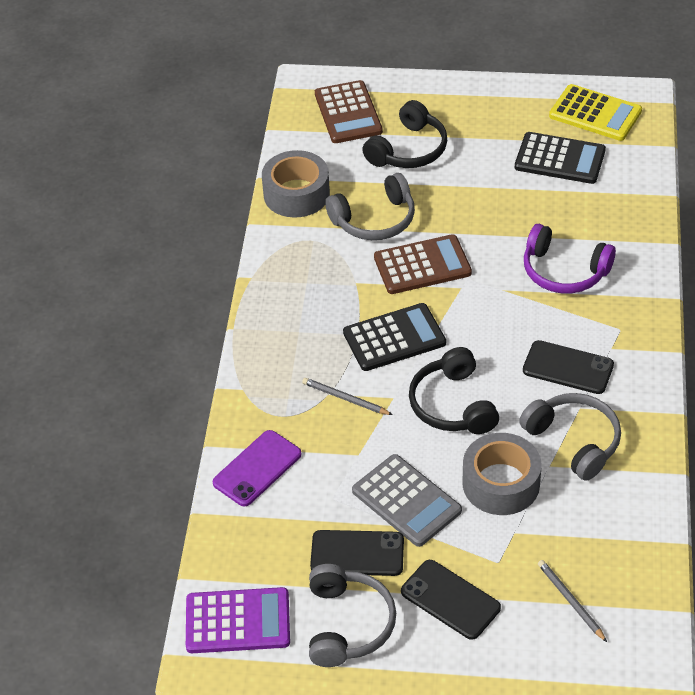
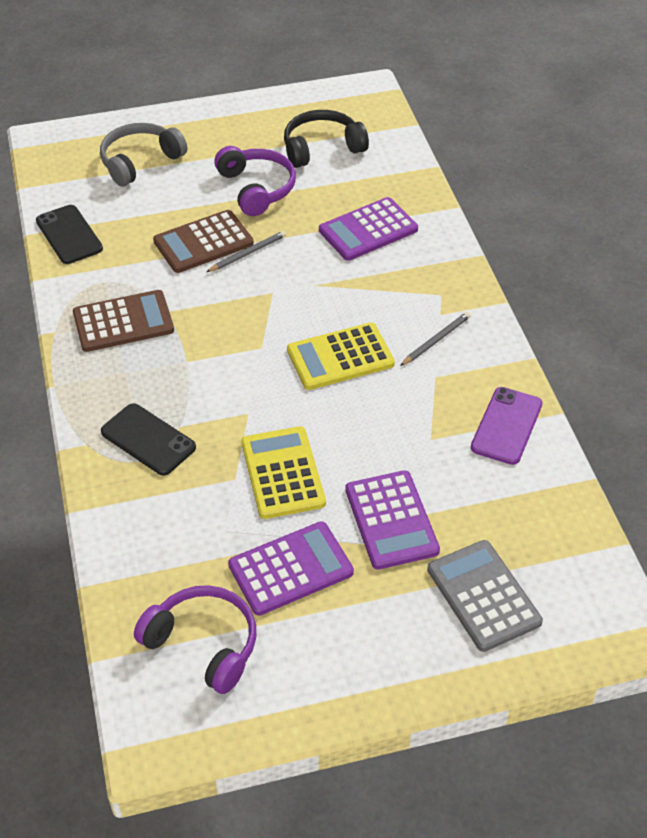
black calculator: [343,303,446,371] [515,132,606,184] = 2 -> none = 0
black headphones: [362,100,447,168] [409,347,499,434] = 2 -> [284,110,369,168] = 1
black phone: [310,530,404,576] [401,560,501,640] [523,340,614,394] = 3 -> [36,205,103,264] [101,403,196,475] = 2
grey headphones: [309,564,396,667] [325,173,415,240] [519,393,621,481] = 3 -> [100,123,187,187] = 1
grey tape: [262,150,330,218] [463,433,542,515] = 2 -> none = 0
purple calculator: [186,587,290,653] = 1 -> [228,521,354,616] [319,197,418,261] [345,470,440,570] = 3
purple headphones: [524,224,616,293] = 1 -> [134,585,256,694] [214,146,296,216] = 2
yellow calculator: [549,84,642,141] = 1 -> [241,426,326,519] [287,323,395,390] = 2

